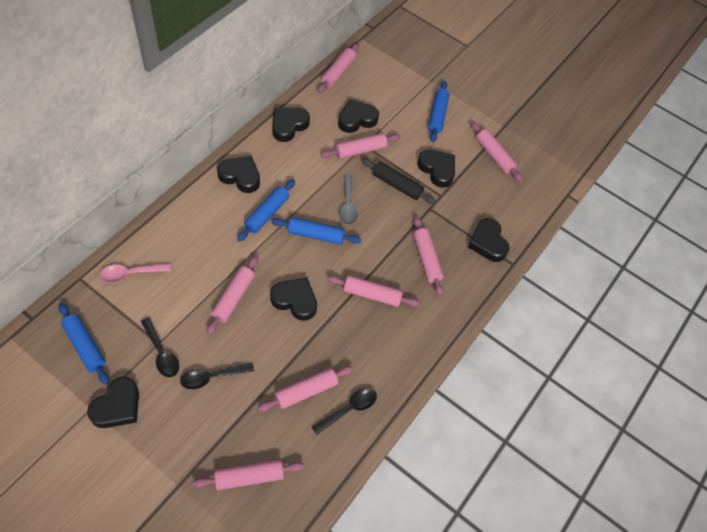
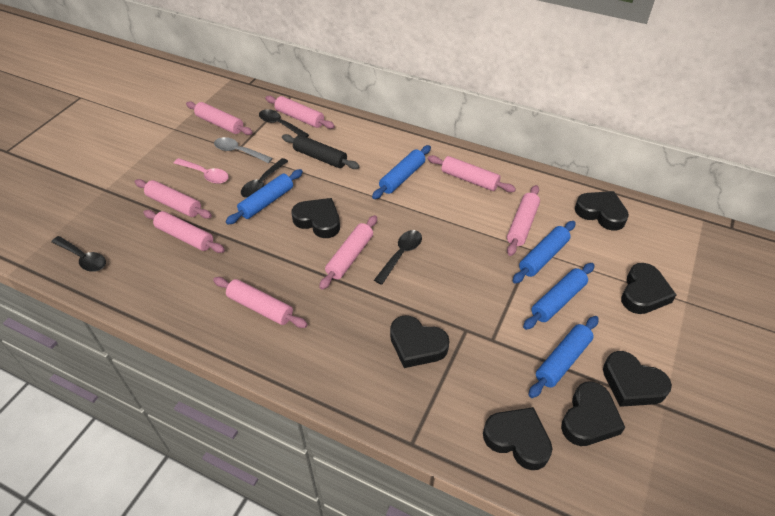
black spoon: [141,317,179,377] [180,363,254,389] [312,387,377,435] = 3 -> [51,236,106,272] [241,158,288,198] [259,109,309,137] [374,230,422,285] = 4
blue rolling pin: [59,303,109,385] [237,179,295,242] [271,217,361,245] [428,81,450,142] = 4 -> [226,169,303,225] [372,145,431,199] [513,221,576,284] [523,263,595,330] [529,316,599,398] = 5

